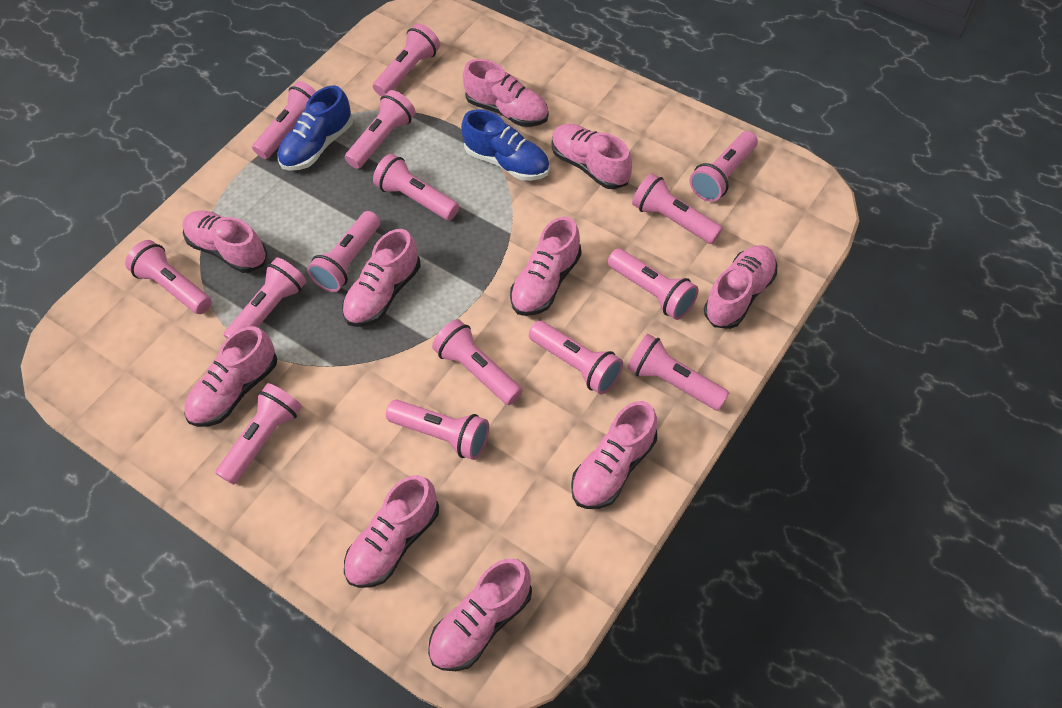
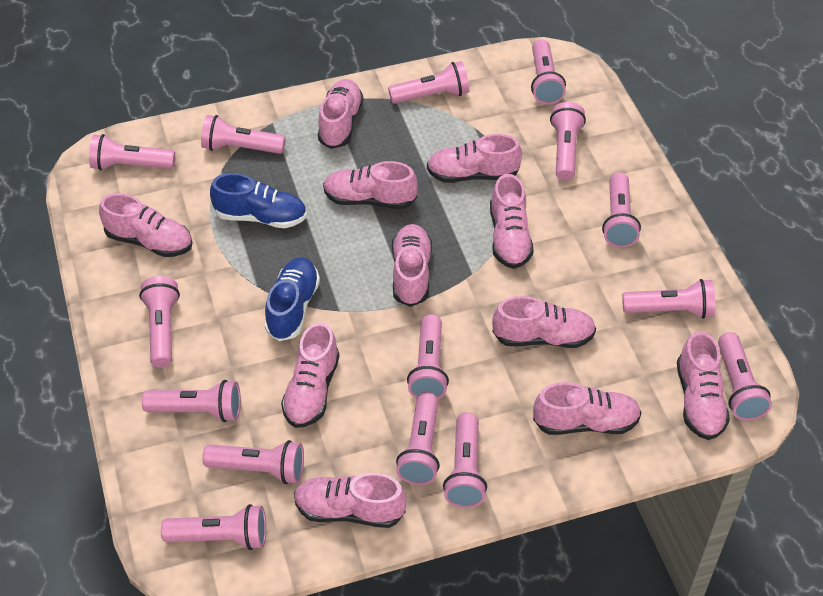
pink shoe: [183,210,268,273] [184,326,277,427] [342,229,420,327] [344,475,439,588] [428,558,532,671] [463,59,549,127] [510,217,581,316] [552,124,632,189] [571,401,657,509] [704,245,777,329] = 10 -> [99,193,192,257] [281,322,340,428] [294,473,407,528] [318,79,363,149] [323,161,418,209] [392,224,432,307] [427,134,522,183] [490,174,534,269] [492,296,596,348] [533,382,642,435] [677,331,730,440] = 11

